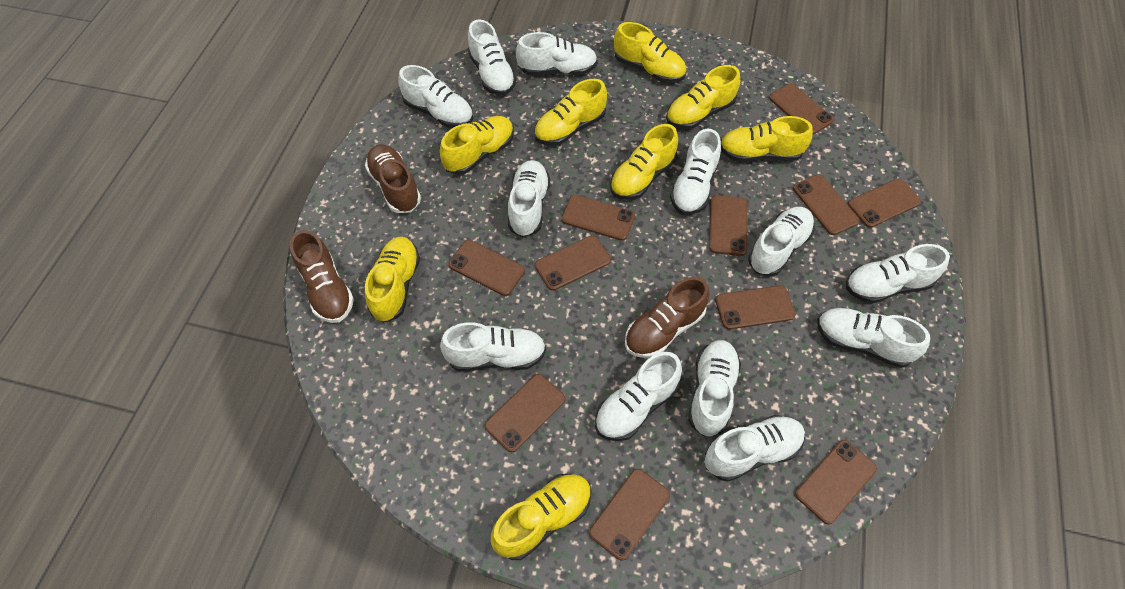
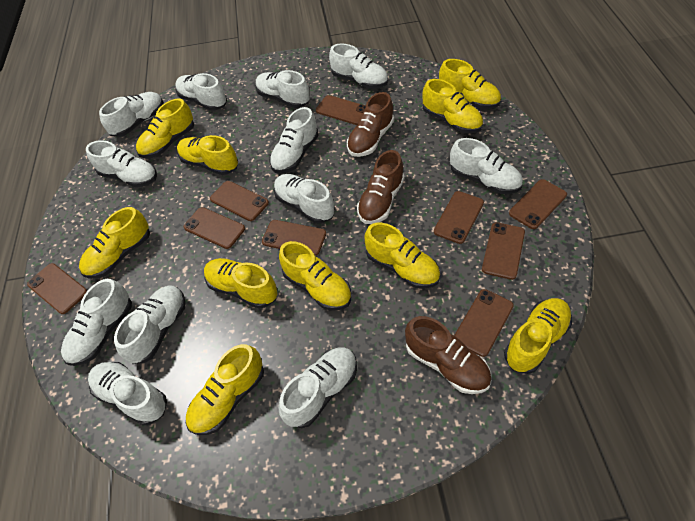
brown phone: [449,240,525,296] [484,374,565,452] [535,235,611,291] [561,195,635,241] [589,469,670,561] [709,195,747,256] [715,285,796,330] [769,84,834,134] [793,175,860,235] [795,440,877,525] [848,179,921,228] = 11 -> [27,263,87,314] [184,207,245,249] [210,181,269,221] [262,220,326,256] [316,95,366,125] [434,191,484,244] [454,289,514,357] [482,222,525,280] [509,179,567,229] = 9
yellow shoe: [365,237,420,323] [440,116,514,175] [491,474,592,560] [534,79,607,146] [610,124,678,200] [614,22,686,83] [666,65,740,129] [721,116,813,162] = 8 -> [79,207,150,278] [136,98,194,158] [177,135,238,175] [186,344,264,435] [204,258,277,309] [279,241,352,311] [365,223,440,289] [423,79,483,133] [439,59,501,109] [504,298,572,374] = 10

